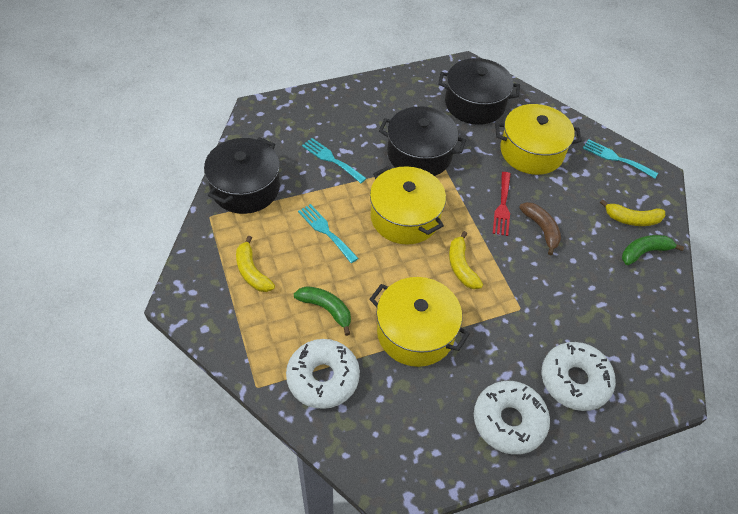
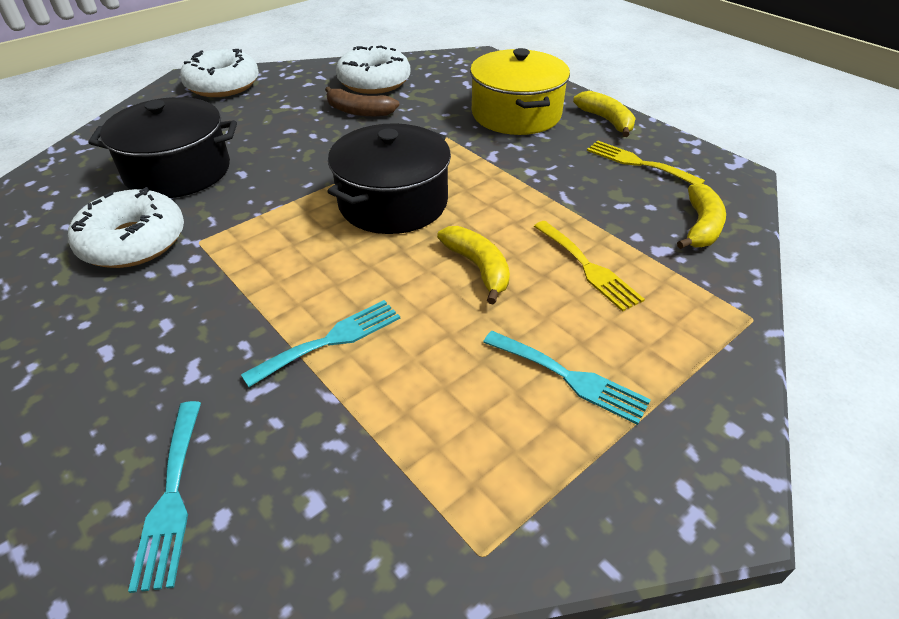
black pot: [204,137,280,214] [379,106,466,176] [438,58,520,125] = 3 -> [88,97,237,198] [327,123,451,234] = 2
green banana: [294,286,351,336] [622,235,684,265] = 2 -> none = 0
red fork: [493,172,511,236] = 1 -> none = 0
yellow fork: none = 0 -> [534,221,645,312] [587,141,705,184] = 2
yellow pot: [369,277,470,367] [370,166,446,245] [495,104,582,175] = 3 -> [470,48,570,135] = 1

